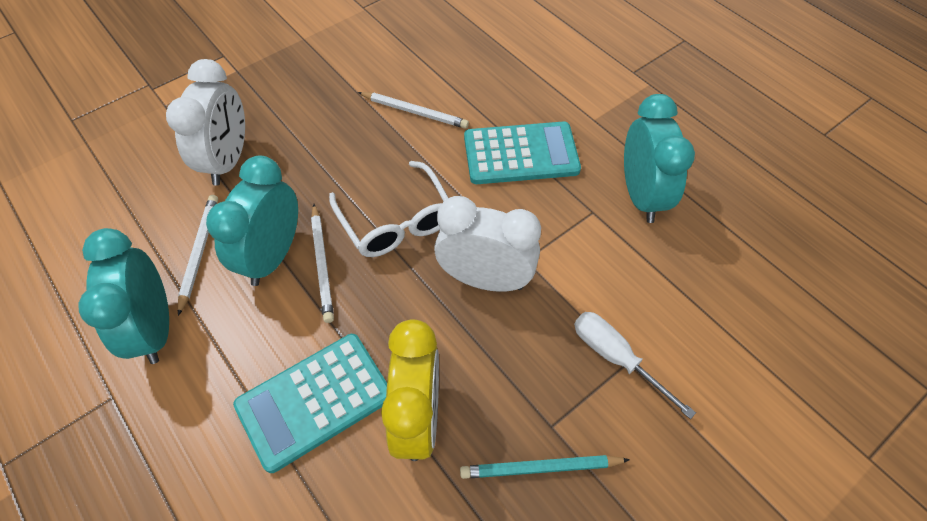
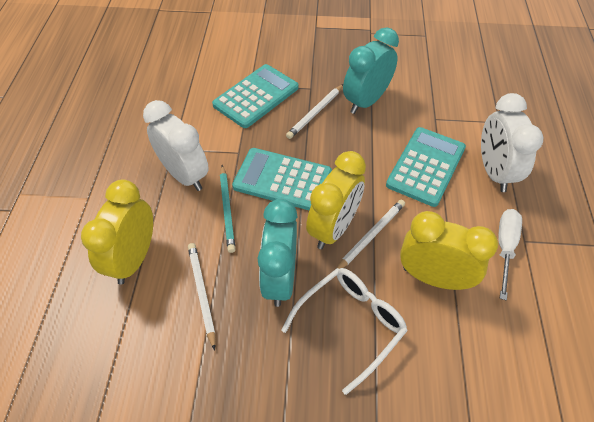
turquoise calculator: [233,334,387,473] [464,122,581,184] = 2 -> [212,64,298,128] [232,148,332,210] [386,127,466,207] = 3
turquoise clock: [79,228,169,364] [206,155,298,286] [624,94,695,223] = 3 -> [257,199,298,307] [343,27,399,114] = 2
yellow clock: [381,319,439,461] = 1 -> [81,180,153,285] [306,151,366,249] [400,211,498,290] = 3

